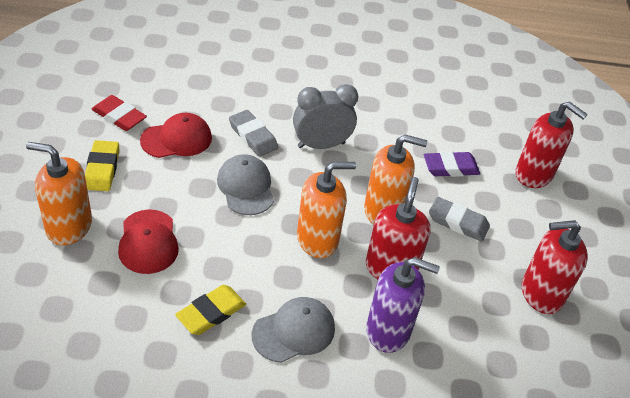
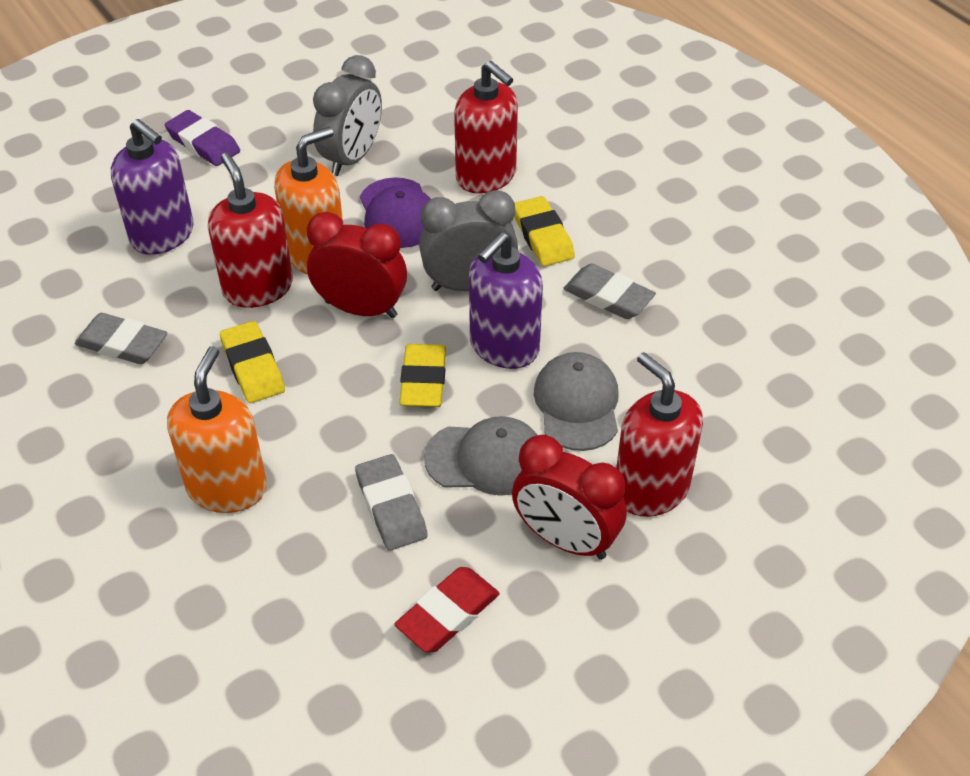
grey clock: [293,84,358,149] = 1 -> [313,55,382,176] [419,190,518,291] = 2
grey eraser: [229,110,278,157] [429,197,490,242] = 2 -> [75,313,167,364] [355,454,428,551] [563,264,656,319] = 3
orange soap dispenser: [26,142,92,246] [297,162,356,258] [364,134,427,224] = 3 -> [167,346,267,513] [274,127,343,275] = 2
purple cap: none = 0 -> [360,177,430,248] = 1
purple soap dispenser: [366,257,440,353] = 1 -> [111,119,194,255] [469,232,543,369] = 2
red cap: [118,209,179,274] [140,113,212,158] = 2 -> none = 0
red clock: none = 0 -> [307,212,407,318] [512,435,627,560] = 2
yellow eraser: [85,140,119,191] [175,285,246,335] = 2 -> [220,321,285,403] [399,344,446,407] [514,196,575,266] = 3

